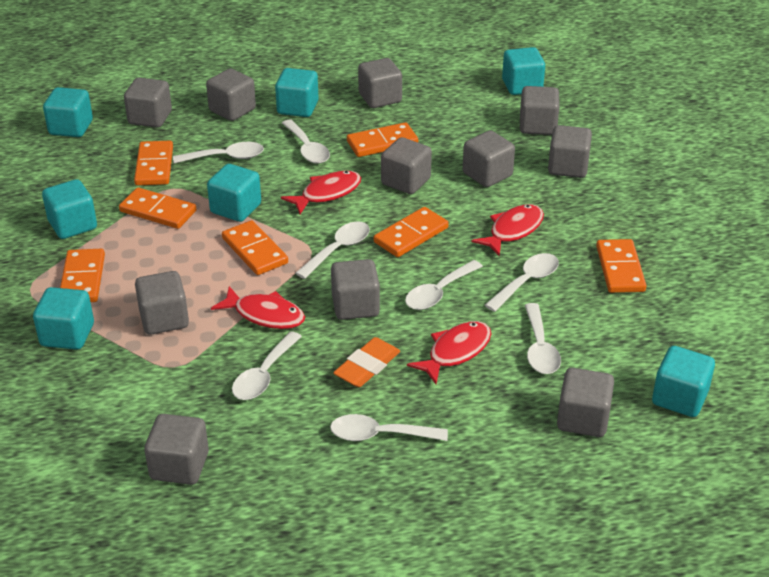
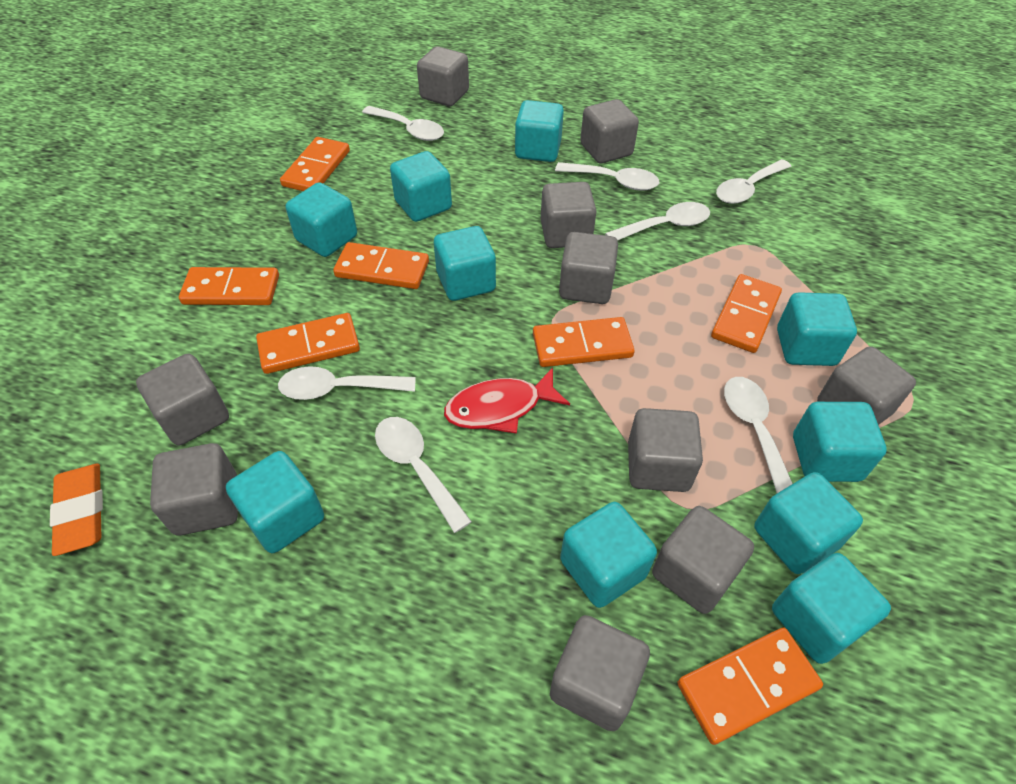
grey cube: [124,78,172,128] [135,271,189,335] [144,414,209,485] [206,69,256,121] [331,259,380,320] [358,58,402,108] [381,137,432,194] [463,130,515,187] [520,86,560,135] [548,125,592,178] [557,368,614,437] = 11 -> [136,354,229,446] [150,443,238,536] [417,46,469,106] [541,182,597,248] [550,615,650,731] [559,232,618,304] [580,99,639,163] [628,408,703,492] [652,506,754,614] [817,346,916,425] = 10
red fish: [211,286,305,329] [281,171,361,214] [407,321,491,384] [472,204,544,257] = 4 -> [444,368,570,434] = 1
turquoise cube: [33,287,94,350] [42,179,97,239] [43,87,93,137] [207,164,261,222] [275,68,319,117] [502,47,545,95] [652,346,715,417] = 7 -> [226,451,324,553] [286,182,357,257] [390,151,452,222] [434,226,496,301] [515,100,564,162] [560,502,657,608] [754,472,863,574] [772,553,891,664] [777,292,857,366] [793,402,887,482] = 10
white spoon: [173,142,264,164] [232,331,302,400] [282,120,330,164] [296,221,370,279] [330,414,448,441] [405,260,483,310] [485,253,559,312] [525,303,561,374] = 8 -> [278,366,416,400] [362,106,444,141] [375,417,472,533] [555,162,659,191] [605,202,710,241] [716,159,792,204] [724,377,793,493] = 7

